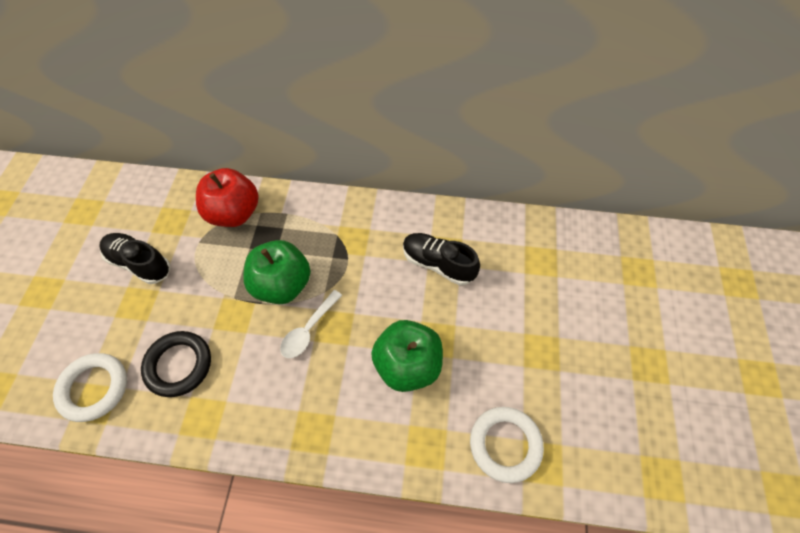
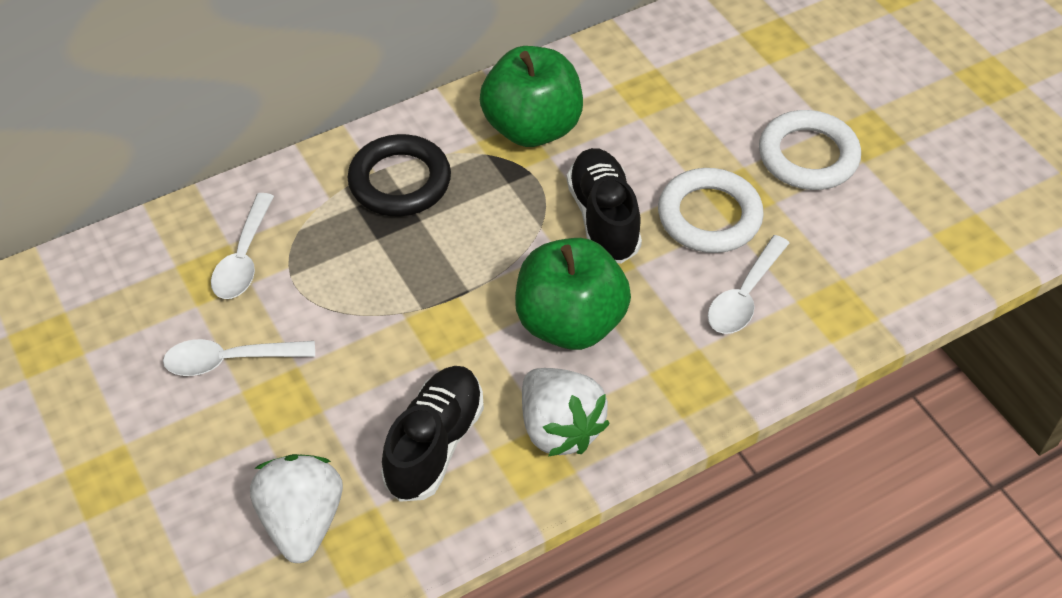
red apple: [196,168,259,227] = 1 -> none = 0
white spoon: [280,290,342,358] = 1 -> [163,339,315,376] [211,193,274,299] [708,235,789,334] = 3
white strawberry: none = 0 -> [250,454,343,563] [522,368,610,456] = 2

